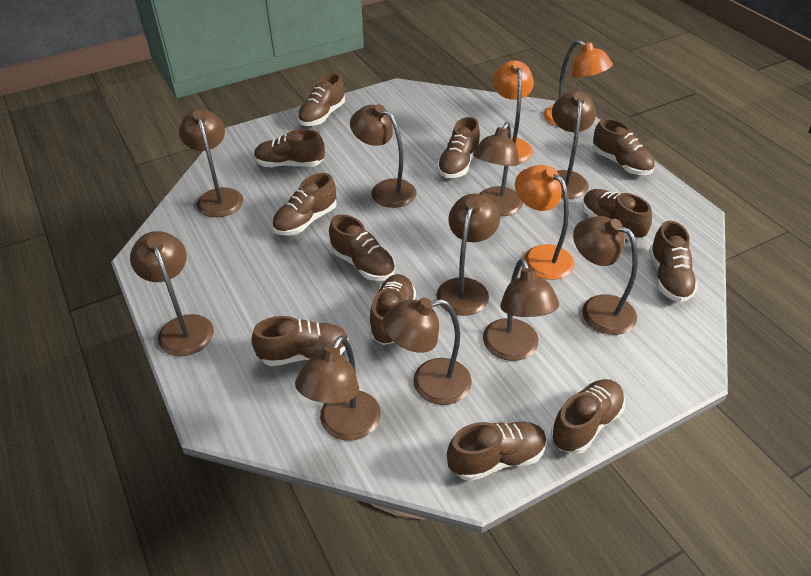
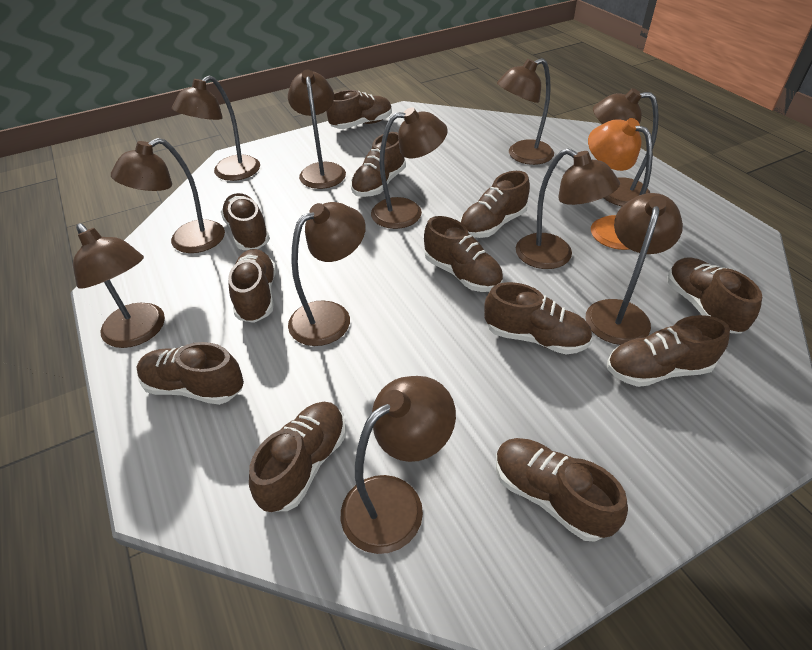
brown lamp: [130,231,214,356] [179,109,243,217] [295,335,381,441] [350,104,416,208] [383,297,472,405] [436,194,500,316] [473,122,523,216] [483,258,559,361] [552,91,596,199] [573,216,638,335] = 10 -> [73,223,165,348] [111,138,225,253] [172,75,260,181] [288,70,346,189] [288,202,366,346] [341,376,456,554] [371,107,448,229] [497,58,554,165] [516,148,620,269] [585,193,683,345] [593,88,659,206] = 11
orange lamp: [493,60,534,163] [515,165,575,280] [543,40,613,127] = 3 -> [588,118,653,250] = 1

